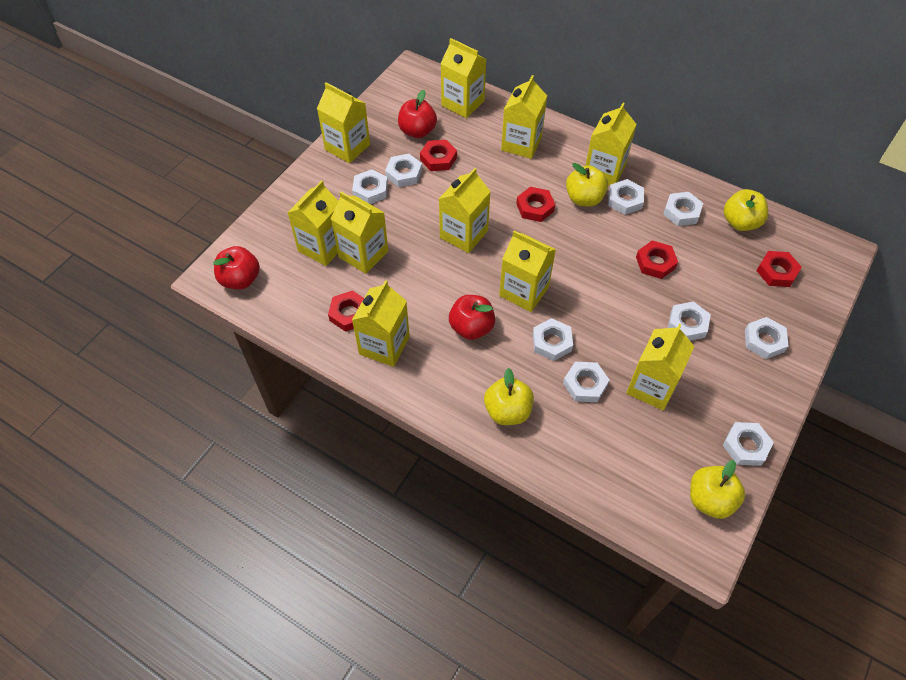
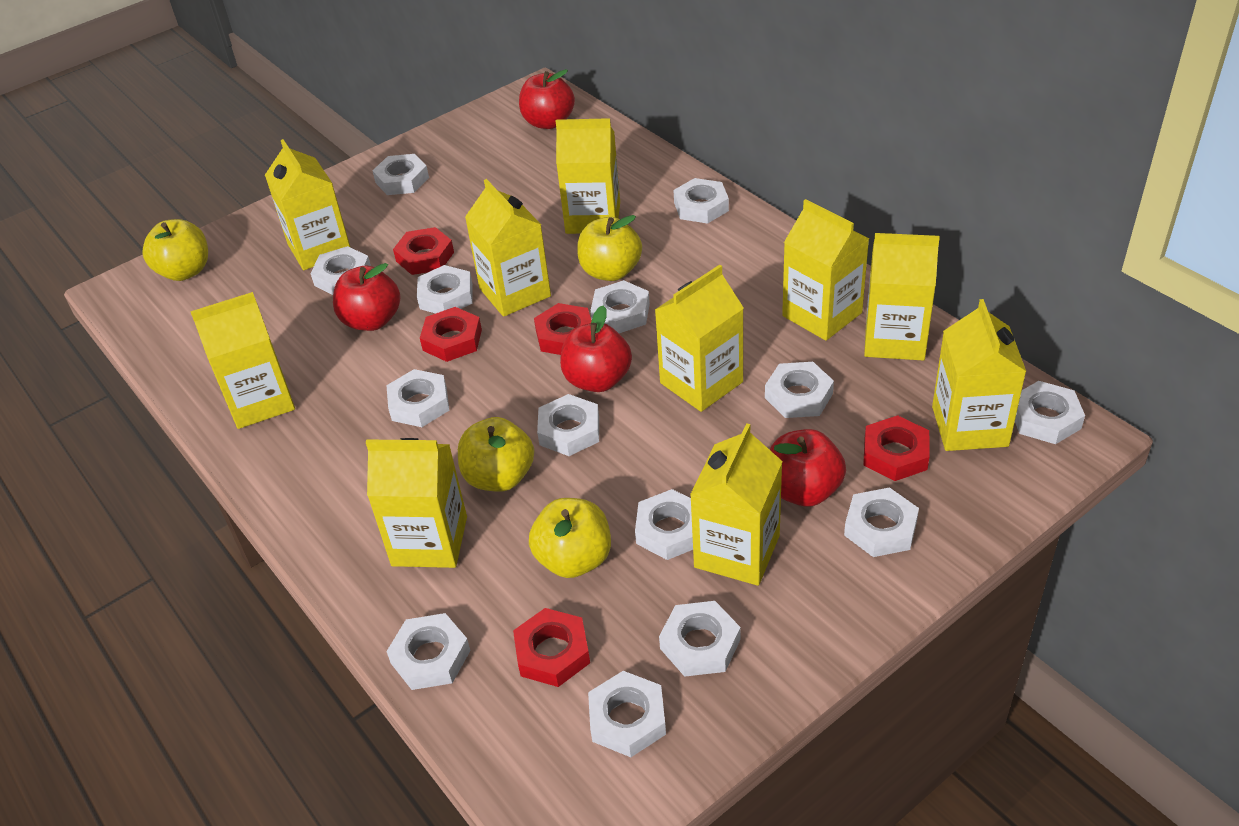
red apple: [213,246,260,290] [398,90,437,138] [449,295,495,340] = 3 -> [333,263,400,331] [519,69,575,129] [560,306,632,392] [770,429,846,507] = 4
white nut: [352,169,388,204] [385,154,422,187] [533,318,573,361] [563,362,609,402] [608,179,644,215] [663,192,703,226] [668,301,711,341] [723,422,774,466] [745,317,788,359] = 9 -> [311,246,371,295] [372,154,429,195] [386,369,449,427] [386,613,471,690] [417,265,473,314] [537,394,599,456] [588,671,666,757] [591,280,650,333] [635,489,693,560] [659,601,740,677] [674,178,729,224] [765,362,834,418] [844,487,919,557] [1015,381,1085,444] = 14

